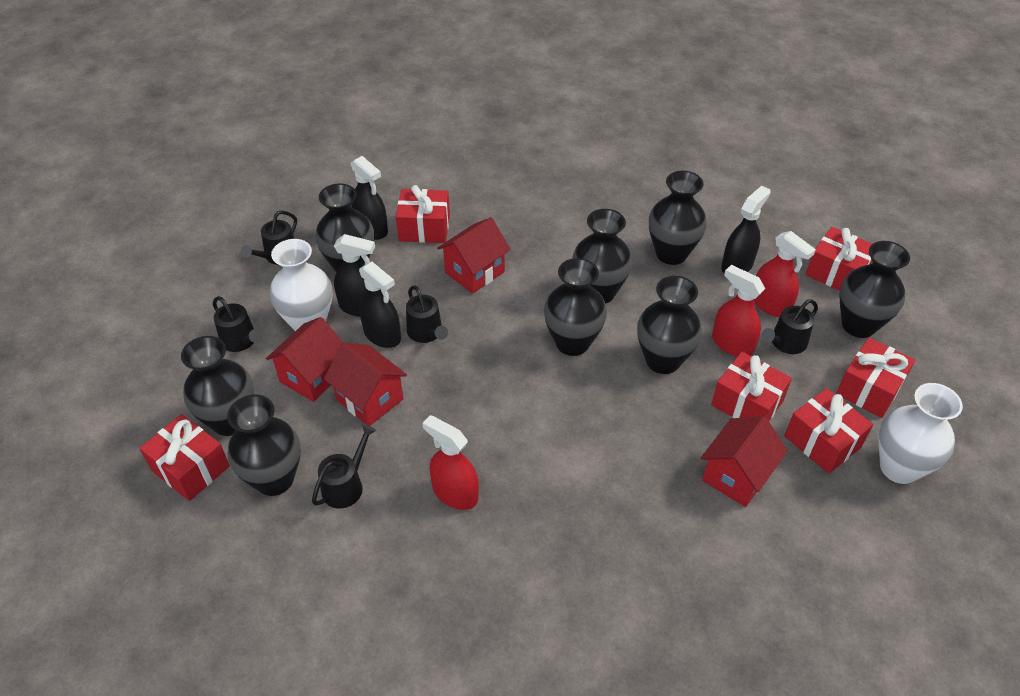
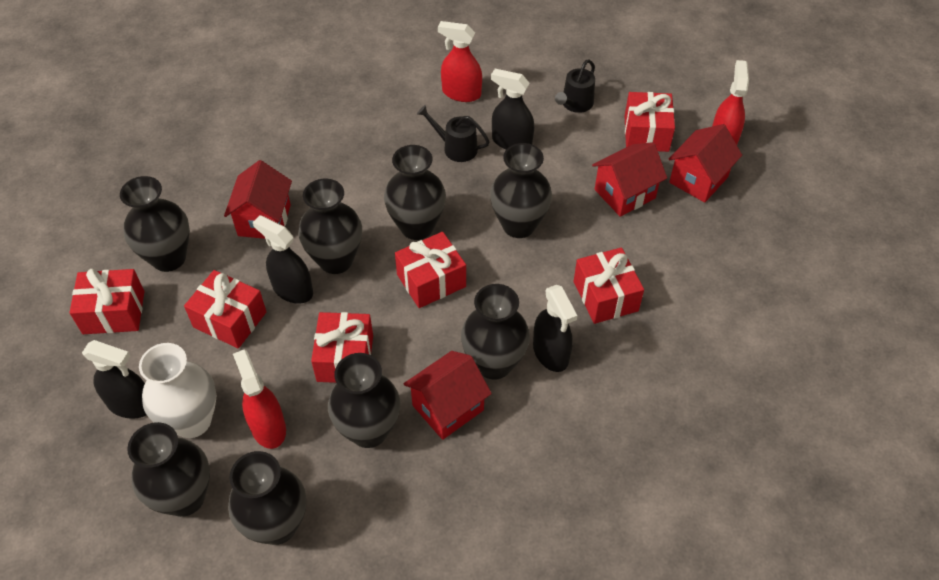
black watering can: [213,296,263,352] [241,211,297,265] [312,424,376,509] [406,285,448,343] [761,299,818,354] = 5 -> [417,105,490,162] [555,59,595,113] = 2
white vase: [270,239,333,331] [879,383,963,484] = 2 -> [139,343,217,438] = 1

